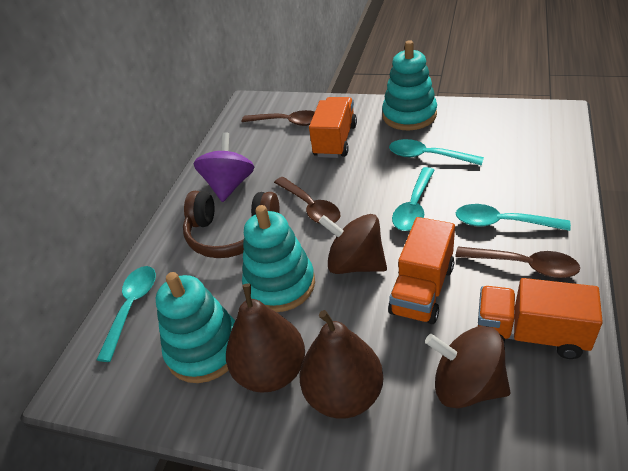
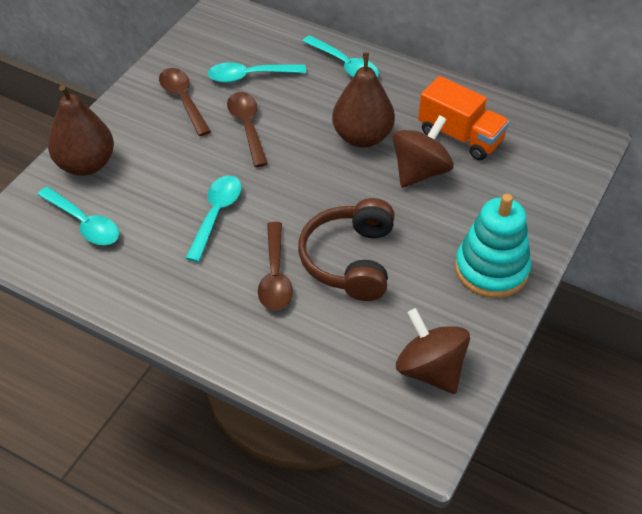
orange truck: [309,97,357,158] [388,217,455,324] [478,278,603,359] = 3 -> [418,76,510,160] = 1
purple spinning top: [194,132,254,202] = 1 -> none = 0
turquoise stacking toy: [156,272,235,383] [242,205,315,312] [382,40,437,130] = 3 -> [455,194,531,298] = 1

